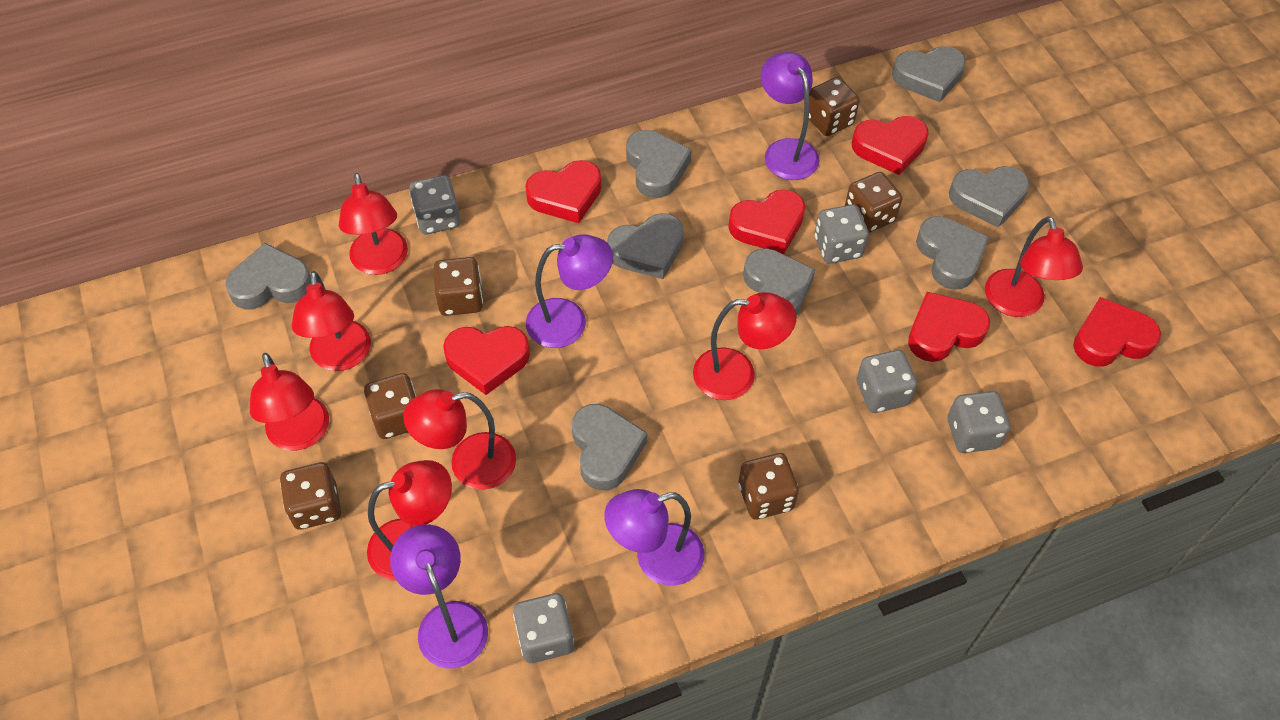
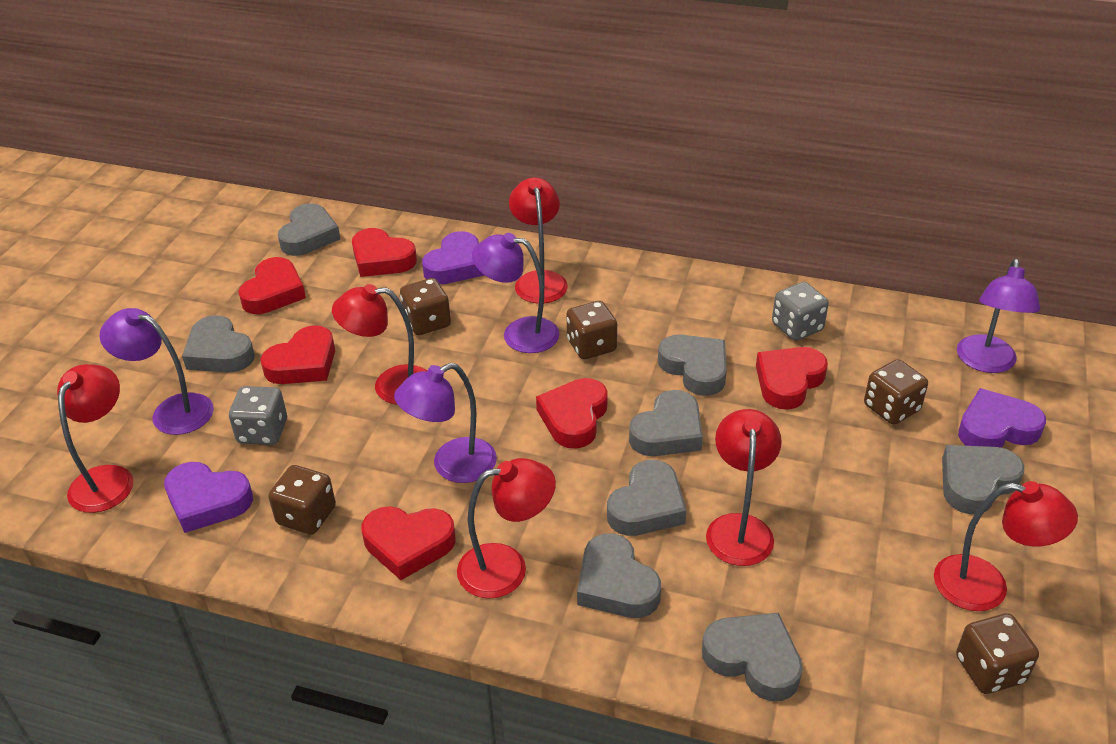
brown dice: [280,462,341,530] [364,373,416,439] [433,257,483,316] [738,453,799,519] [809,77,860,136] [845,172,903,233] = 6 -> [268,465,336,535] [400,278,451,335] [567,301,617,359] [864,359,928,425] [956,613,1039,694] = 5
grey dice: [409,175,461,235] [513,593,574,663] [815,205,869,264] [857,350,917,413] [948,391,1010,453] = 5 -> [229,386,287,445] [772,282,829,341] = 2
purple heart: none = 0 -> [164,462,253,533] [422,231,484,284] [958,388,1046,448] = 3
red lamp: [250,353,329,451] [292,271,371,371] [339,173,408,275] [367,460,452,581] [403,389,516,490] [693,292,797,400] [985,216,1083,317] = 7 -> [57,364,134,513] [332,284,427,404] [457,458,556,599] [509,178,568,304] [706,409,782,566] [934,481,1078,611] = 6

